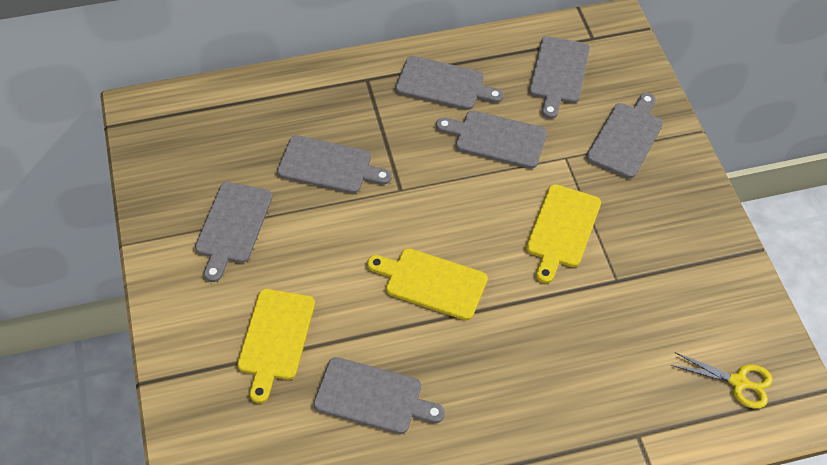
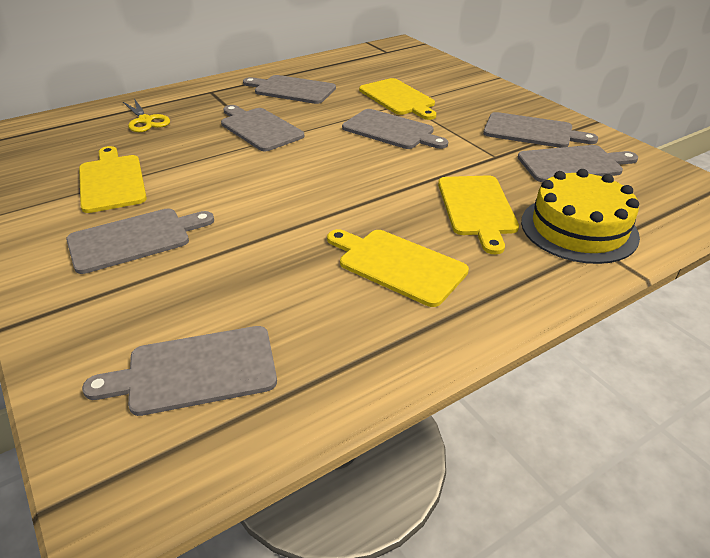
yellow cake: none = 0 -> [521,169,640,264] = 1
yellow cutting board: [237,289,315,403] [367,248,488,320] [526,184,601,283] = 3 -> [79,146,147,213] [327,229,469,307] [359,78,436,120] [438,175,519,254] = 4

